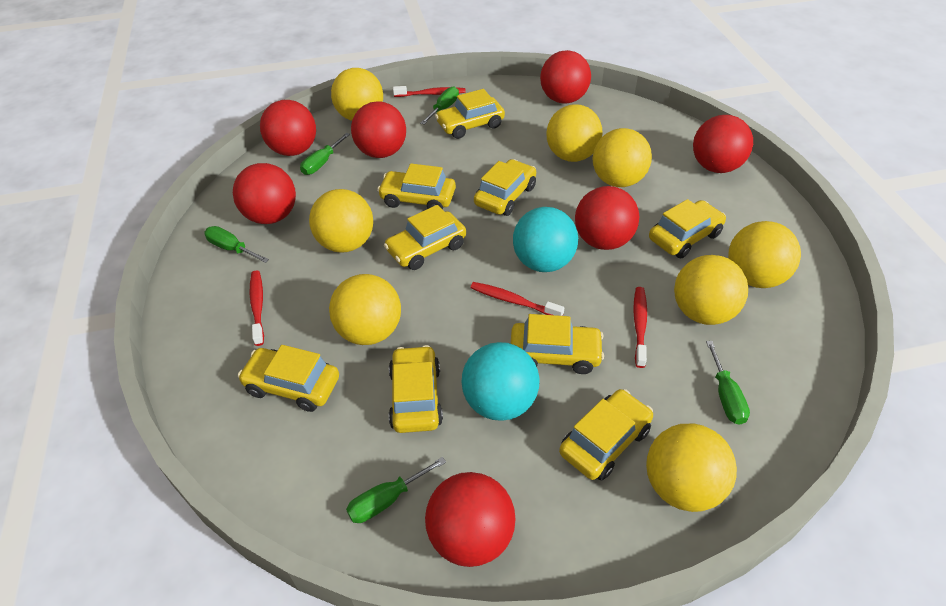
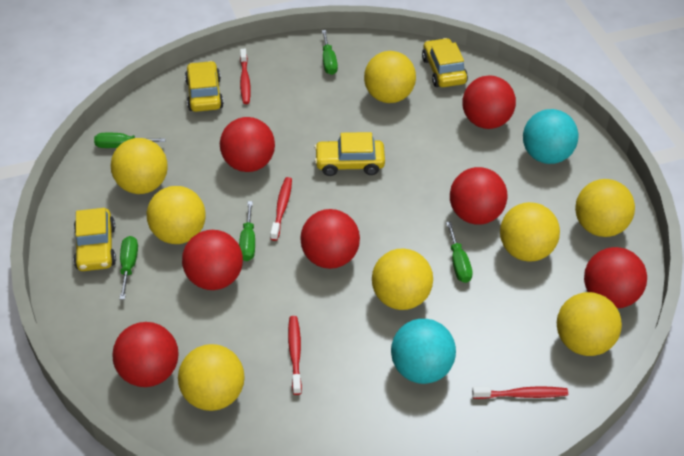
yellow car: [238,345,339,412] [377,164,456,210] [384,205,466,270] [389,345,443,433] [435,89,505,139] [474,159,536,216] [510,314,604,374] [559,389,653,480] [649,199,726,258] = 9 -> [73,208,116,271] [185,61,224,112] [314,132,385,176] [422,38,468,87] = 4

